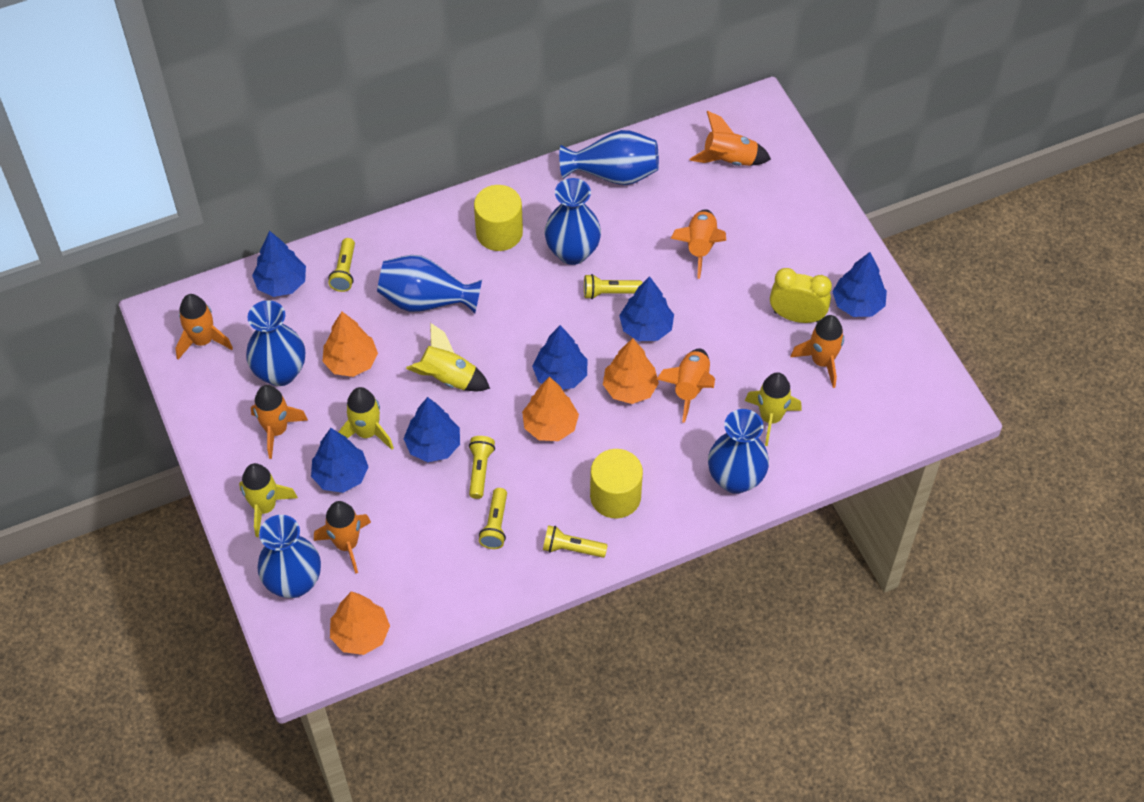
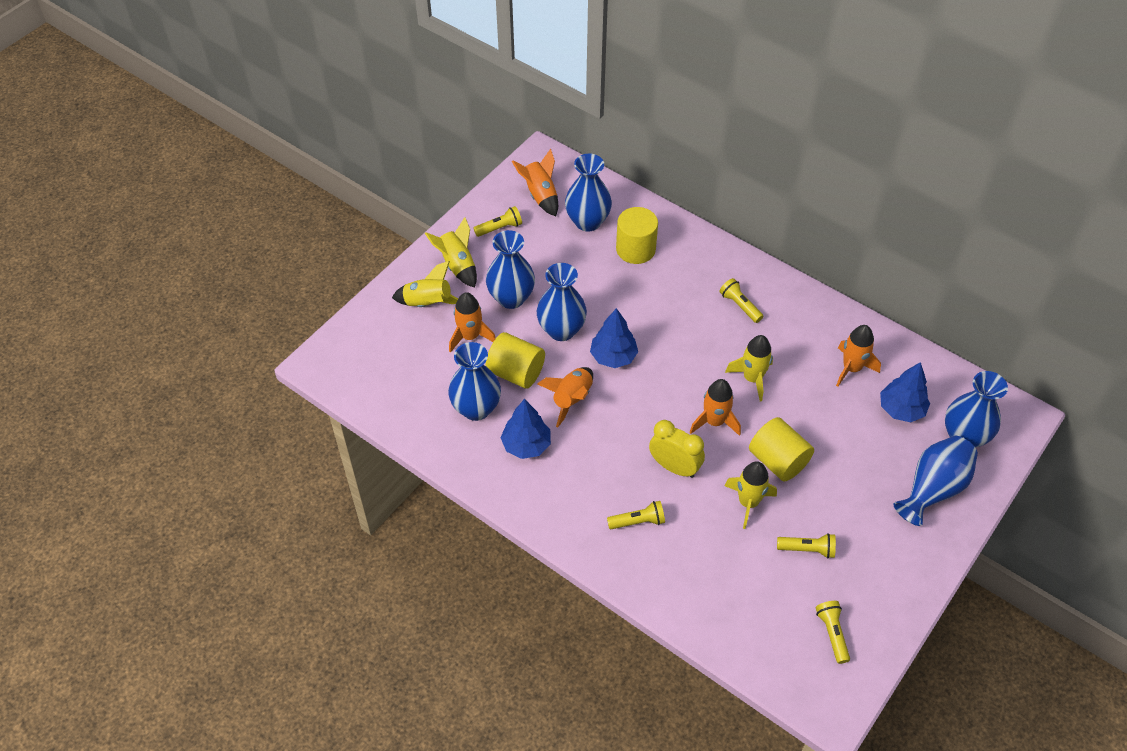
blue tree: [252,231,306,297] [311,428,368,493] [403,397,460,462] [532,325,588,390] [619,276,674,341] [832,252,887,317] = 6 -> [501,399,551,459] [590,308,638,368] [880,362,930,422] = 3
orange rocket: [176,294,233,360] [251,385,308,459] [314,501,371,574] [657,349,715,423] [670,209,726,279] [690,111,771,166] [791,315,844,388] = 7 -> [449,292,496,353] [512,149,558,216] [537,367,593,427] [690,379,741,436] [836,325,881,387] = 5
orange tree: [322,312,378,377] [330,592,390,655] [522,377,579,441] [603,338,659,404] = 4 -> none = 0
yellow cylinder: [474,185,523,251] [590,449,643,519] = 2 -> [486,332,545,388] [616,207,658,264] [749,417,814,482] = 3

